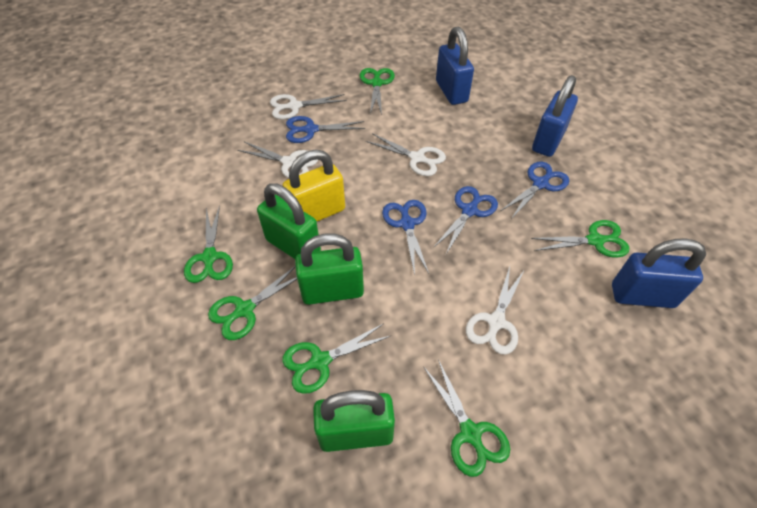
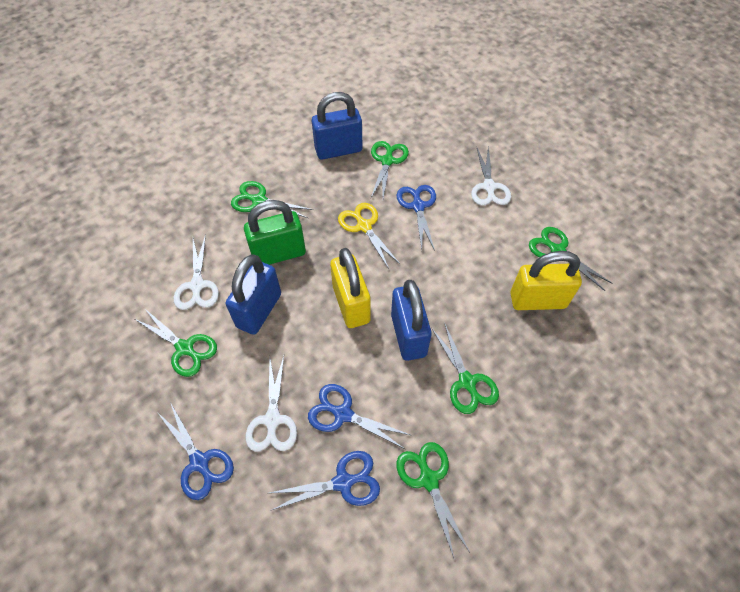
green padlock: [257,183,321,259] [295,234,364,305] [313,390,395,452] = 3 -> [244,200,306,265] = 1
white scissors: [237,142,318,178] [270,94,347,119] [366,133,446,176] [466,266,525,354] = 4 -> [174,234,219,310] [246,356,297,452] [471,147,511,206] = 3
yellow padlock: [283,150,345,221] = 1 -> [330,248,370,328] [510,251,582,310] = 2
yellow scissors: none = 0 -> [338,203,400,269] = 1

